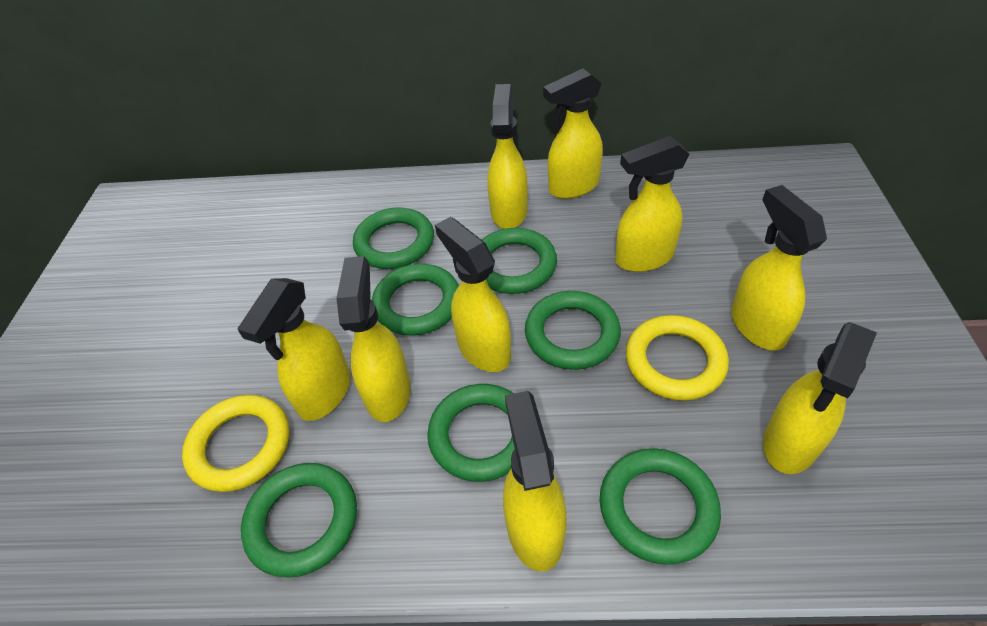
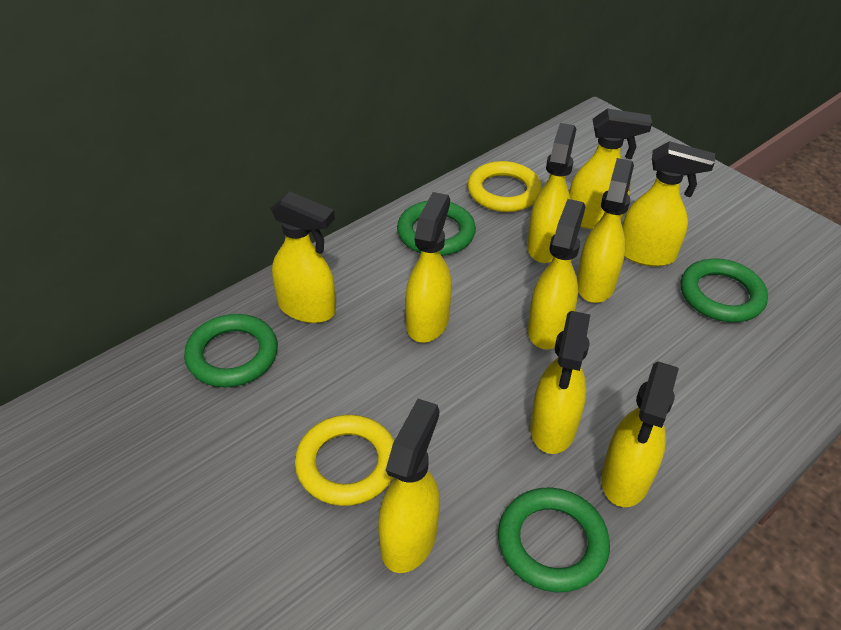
green ring: [241,463,357,578] [353,207,434,269] [372,264,459,336] [427,384,515,482] [482,228,557,294] [525,291,621,370] [600,448,721,565] = 7 -> [184,314,278,387] [397,201,476,256] [498,487,610,592] [681,259,768,322] = 4
yellow spray bottle: [237,278,350,421] [337,256,411,422] [435,217,511,372] [487,84,528,229] [503,391,567,571] [543,68,603,199] [615,136,690,272] [731,185,827,351] [763,322,877,474] = 9 -> [270,191,335,323] [378,399,440,573] [405,192,452,343] [527,123,576,263] [528,199,586,350] [530,311,590,454] [569,108,652,229] [577,158,634,303] [601,361,679,507] [622,141,715,267] = 10

